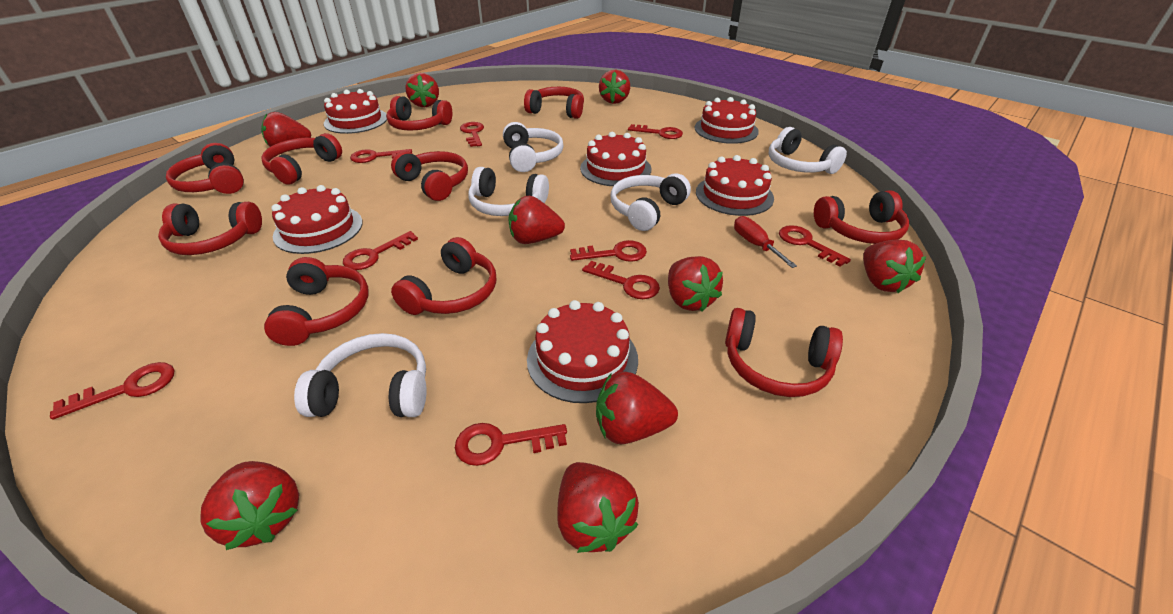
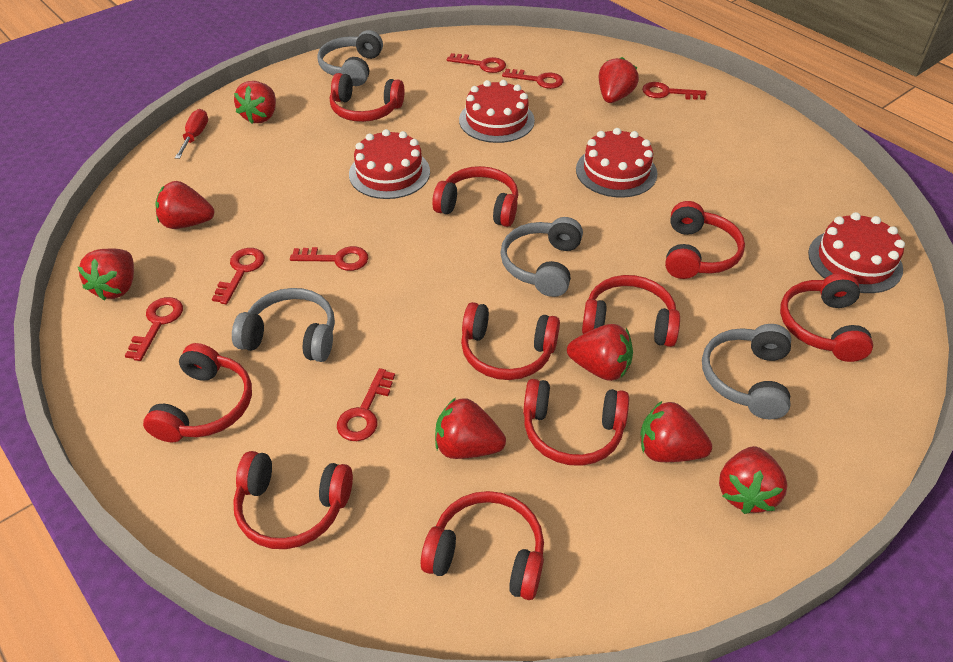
grey headphones: none = 0 -> [232,288,335,362] [317,30,383,86] [500,217,583,297] [702,324,791,419] = 4
red cake: [271,185,363,254] [324,89,387,134] [527,300,638,403] [580,132,651,186] [695,97,759,144] [696,155,774,216] = 6 -> [349,129,430,199] [459,80,535,143] [576,128,657,198] [808,212,905,293] = 4
red key: [50,362,175,420] [343,231,418,270] [350,149,412,163] [455,423,567,466] [460,122,484,147] [570,240,647,262] [582,261,660,299] [628,124,683,139] [779,225,851,267] = 9 -> [125,297,183,361] [212,248,265,304] [290,246,369,271] [337,368,395,441] [447,53,506,73] [502,69,563,89] [642,82,706,100] = 7
red strawberry: [200,461,299,550] [261,112,311,147] [406,73,439,107] [508,196,565,244] [557,462,639,553] [596,371,678,444] [599,70,630,104] [668,256,723,311] [863,240,926,293] = 9 -> [78,248,134,301] [156,181,214,229] [234,81,276,123] [435,398,506,459] [567,324,633,381] [599,57,639,103] [640,401,712,462] [719,446,787,514] = 8
white headphones: [294,333,427,417] [468,167,549,216] [503,122,564,172] [610,173,691,231] [769,127,847,174] = 5 -> none = 0

